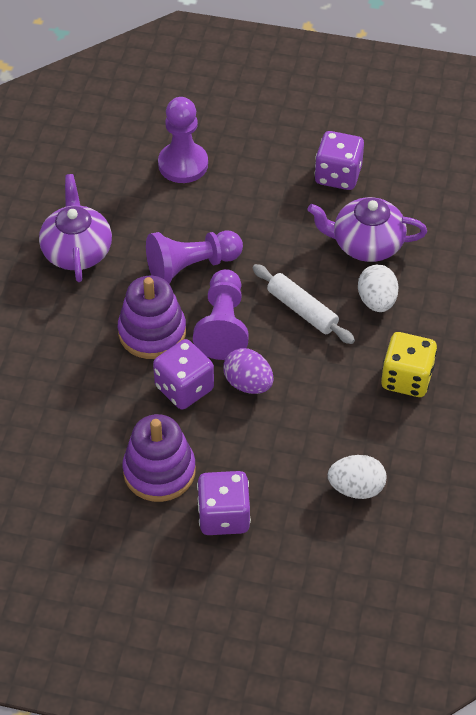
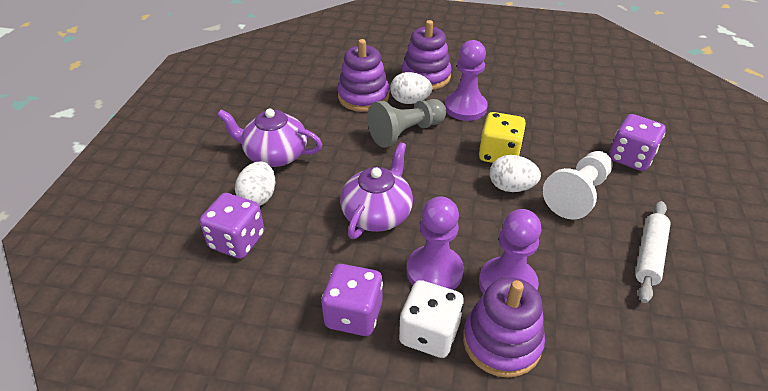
grey pawn: none = 0 -> [367,99,446,148] = 1
purple egg: [223,348,274,394] = 1 -> none = 0
purple stacking toy: [118,276,186,359] [122,414,196,502] = 2 -> [338,39,389,112] [402,20,452,90] [463,277,545,378] = 3
white dice: none = 0 -> [399,280,464,358] = 1
white egg: [328,455,386,499] [358,265,398,312] = 2 -> [235,161,275,206] [390,72,432,104] [490,155,541,192] = 3
white pawn: none = 0 -> [543,151,613,220] = 1

